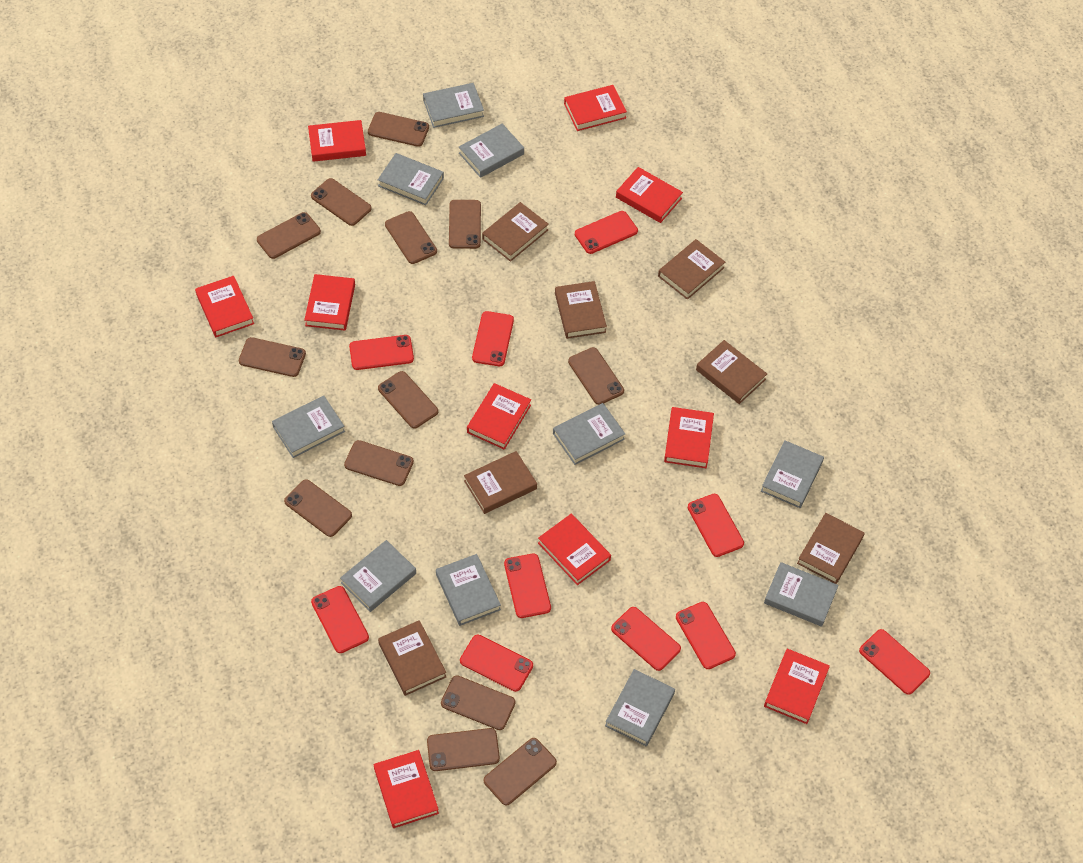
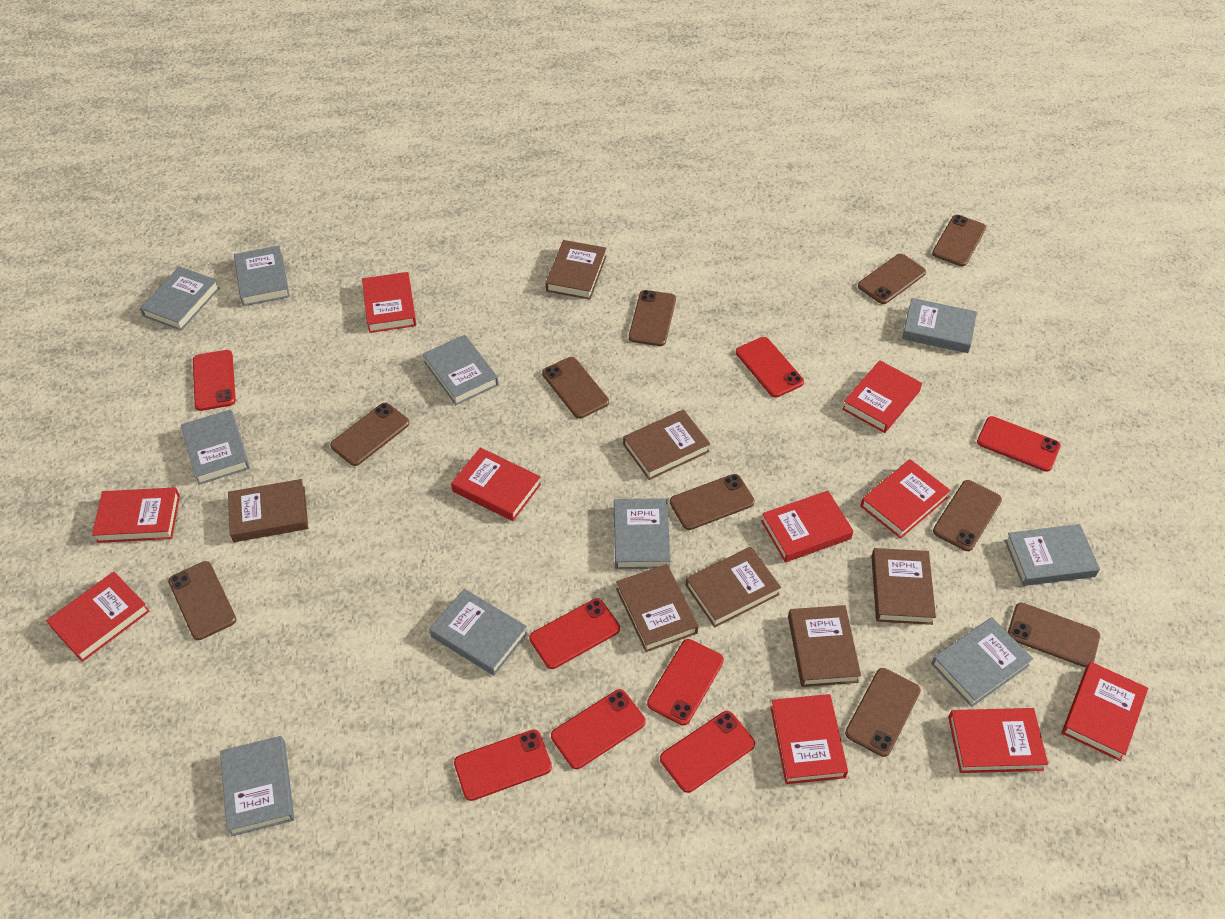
brown phone: [239,337,306,377] [257,212,321,259] [284,479,352,537] [311,178,372,226] [344,440,414,486] [368,112,429,147] [378,371,438,428] [385,211,437,264] [427,728,500,771] [441,675,515,730] [449,200,481,249] [484,738,557,805] [568,347,624,405] = 13 -> [168,561,236,640] [330,403,410,466] [542,357,609,419] [629,290,676,346] [670,474,755,530] [845,668,921,757] [858,254,926,304] [932,215,986,266] [933,480,1002,551] [1008,603,1100,668] = 10
red phone: [311,586,369,653] [349,335,414,370] [460,635,533,692] [472,311,514,366] [504,553,551,618] [575,211,638,254] [611,607,681,671] [676,602,736,669] [688,494,744,557] [859,629,930,695] = 10 -> [193,350,236,411] [454,730,552,801] [529,598,620,669] [551,689,646,769] [647,639,724,726] [660,711,755,793] [736,337,804,398] [977,416,1061,472] = 8

